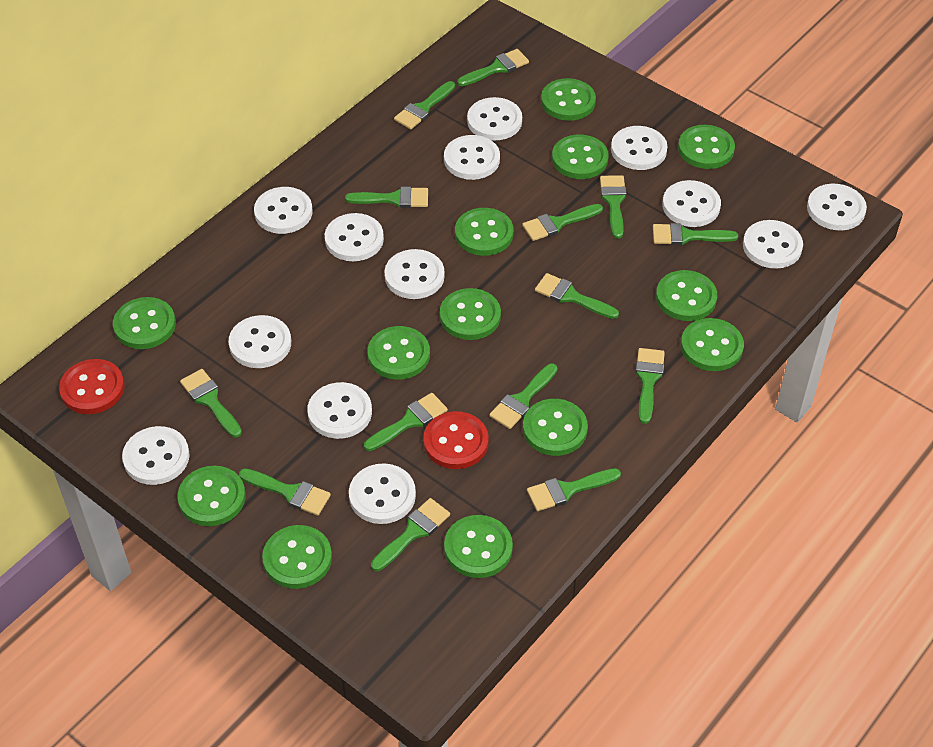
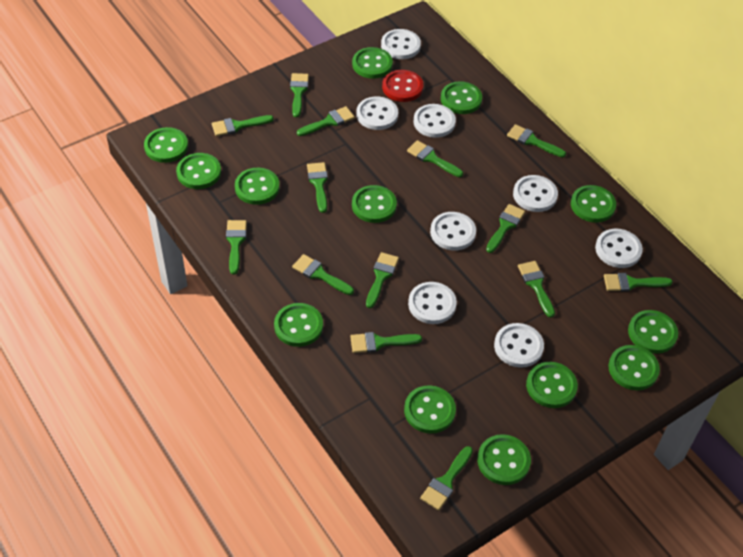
red button: [59,359,124,414] [423,411,489,469] = 2 -> [382,70,423,102] = 1
white button: [122,426,190,485] [229,315,291,368] [254,187,313,234] [307,382,372,439] [325,213,384,261] [349,463,416,524] [384,249,445,299] [444,135,500,180] [467,97,522,140] [611,126,668,170] [662,180,721,227] [743,220,803,269] [807,184,867,230] = 13 -> [356,97,398,130] [381,29,421,59] [408,282,457,324] [413,104,456,138] [430,212,476,251] [494,323,544,368] [513,175,558,212] [595,229,643,268] = 8

